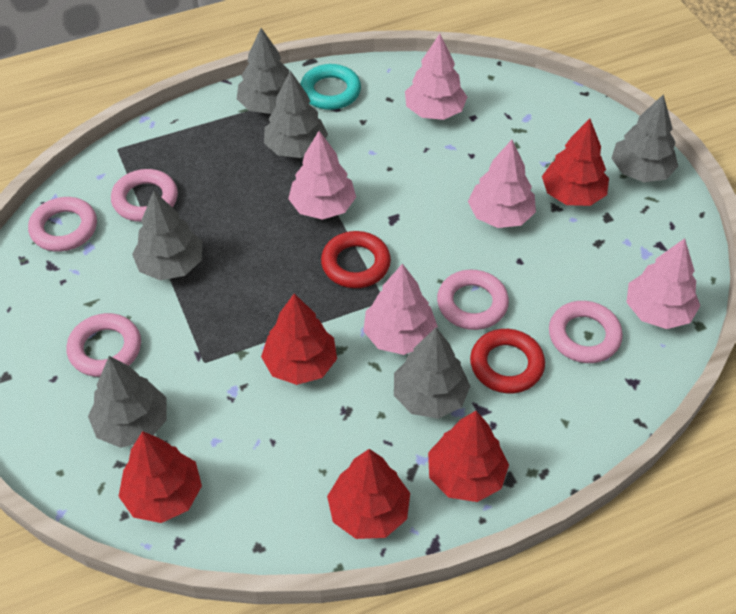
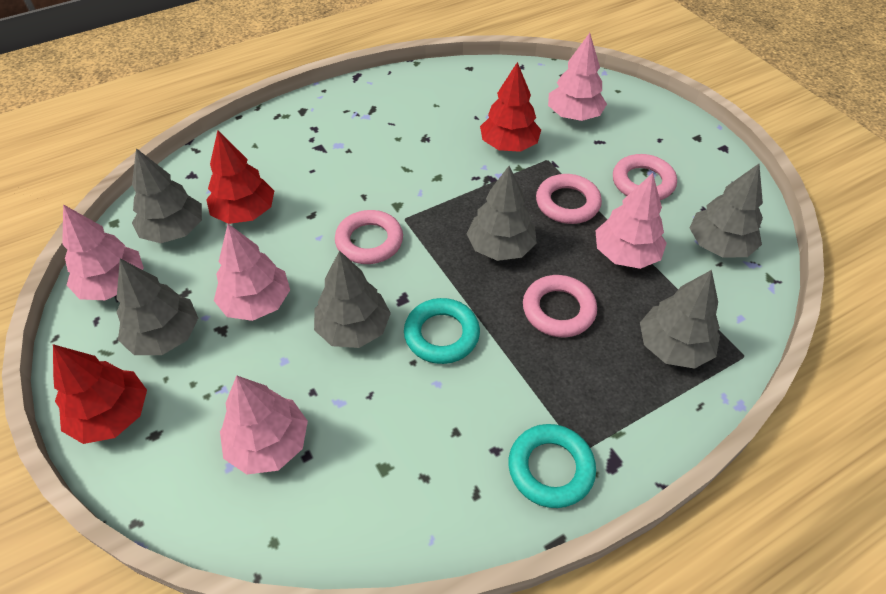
pink ring: [28,197,97,252] [67,313,141,377] [111,169,178,222] [437,269,509,330] [549,301,623,363] = 5 -> [335,210,403,264] [523,275,597,337] [536,174,602,224] [613,154,677,200] = 4
red ring: [321,231,391,288] [470,329,545,393] = 2 -> none = 0
red tree: [118,431,202,523] [261,293,337,385] [327,449,410,539] [428,411,509,502] [542,119,609,206] = 5 -> [53,344,147,444] [206,131,274,224] [480,62,541,152] = 3
turquoise ring: [300,64,361,110] = 1 -> [404,298,480,364] [509,424,596,508] = 2

